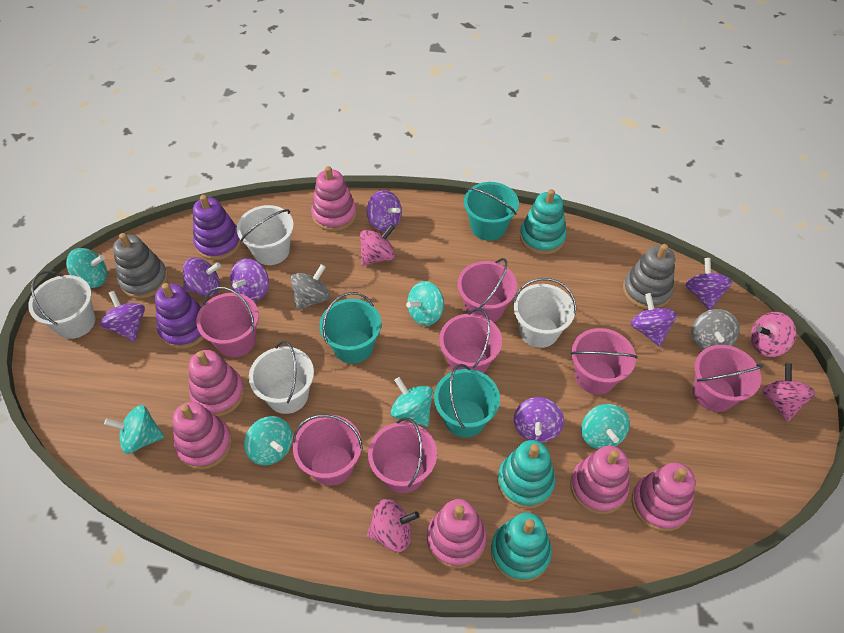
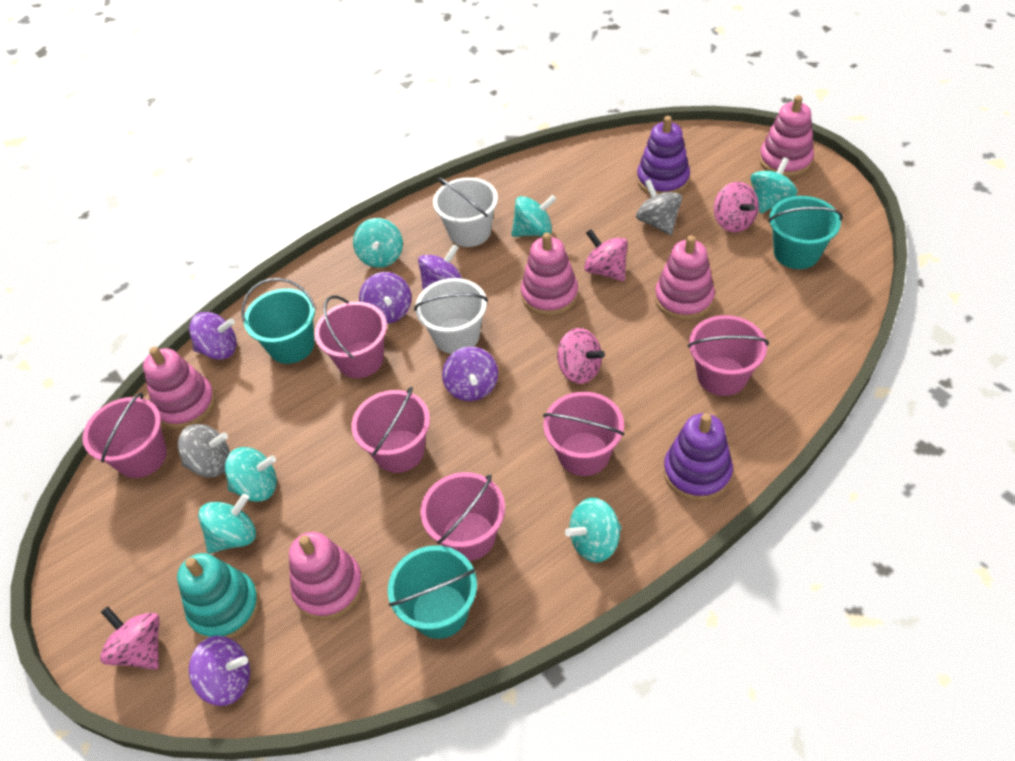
grey stacking toy: [113,233,168,299] [623,244,675,309] = 2 -> none = 0
pink bucket: [196,287,259,357] [292,414,363,486] [368,417,437,493] [439,308,502,373] [458,258,517,322] [570,328,638,395] [693,345,764,412] = 7 -> [83,392,167,478] [315,295,387,378] [351,387,430,473] [420,472,505,561] [543,392,624,476] [688,315,769,396] = 6
pink stacking toy: [173,402,232,470] [189,350,245,417] [311,166,357,231] [427,499,486,569] [570,446,629,514] [632,463,695,532] = 6 -> [143,347,216,429] [289,532,364,620] [521,232,578,316] [655,235,715,320] [759,95,814,177] = 5
purple spinning top: [100,291,145,342] [183,257,221,296] [230,259,269,301] [367,190,402,232] [514,397,564,443] [631,293,677,347] [685,258,732,310] = 7 -> [189,312,237,360] [189,636,250,706] [359,272,411,324] [418,244,462,290] [442,346,498,401] = 5
turquoise stacking toy: [491,513,552,582] [497,440,555,509] [520,189,567,255] = 3 -> [177,553,260,639] = 1
white bucket: [28,271,95,339] [237,205,294,265] [249,341,314,414] [513,278,576,348] = 4 -> [414,278,488,354] [433,177,498,247] = 2

